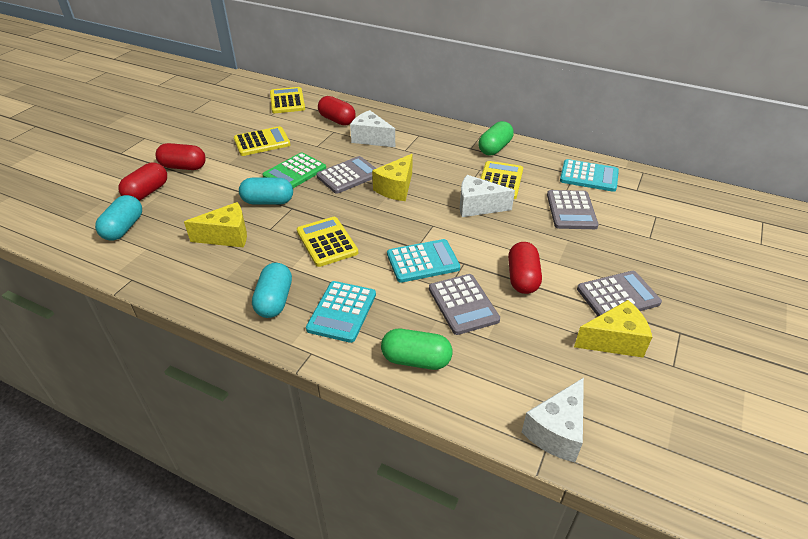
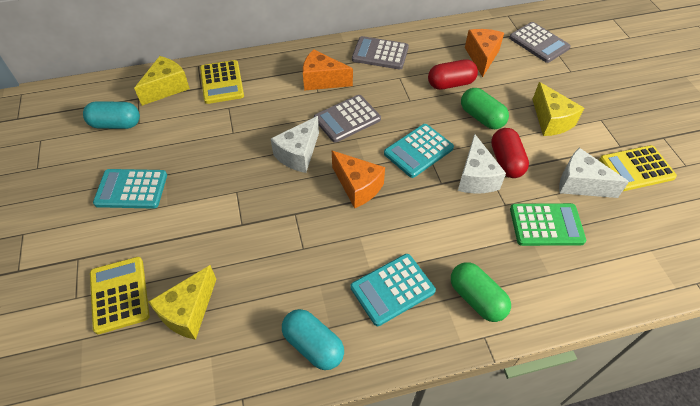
grey calculator: [316,156,377,194] [429,274,500,335] [547,190,599,229] [577,271,662,316] = 4 -> [314,95,381,143] [352,36,409,70] [509,22,571,63] = 3
orange cheese: none = 0 -> [303,49,353,91] [332,151,385,208] [465,29,504,77] = 3
red capsule: [118,162,167,201] [155,143,206,170] [318,96,356,126] [508,242,542,294] = 4 -> [428,59,478,90] [491,128,529,178] = 2
turquoise capsule: [95,195,142,241] [239,178,293,205] [252,263,292,318] = 3 -> [83,101,140,129] [282,309,344,370] = 2
yellow calculator: [234,126,290,156] [270,87,305,113] [297,217,358,267] [480,161,523,199] = 4 -> [90,257,150,334] [200,60,244,104] [599,145,677,191] = 3

